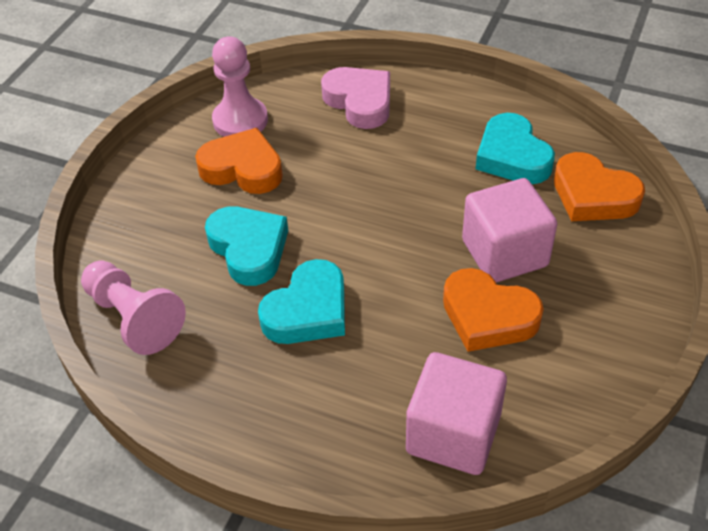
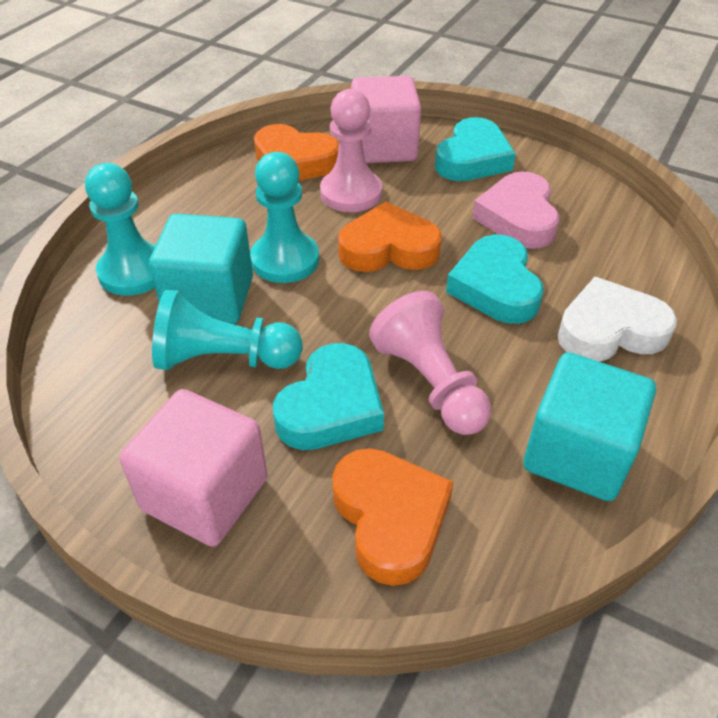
turquoise cube: none = 0 -> [149,214,253,324] [523,352,656,501] = 2
turquoise pawn: none = 0 -> [85,163,156,296] [152,289,303,370] [250,152,319,283] = 3
white heart: none = 0 -> [557,277,677,362] = 1

